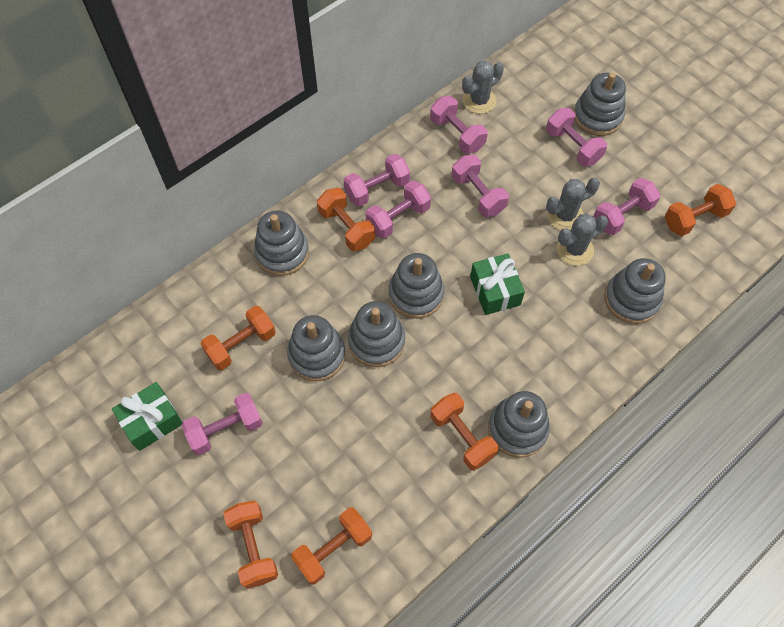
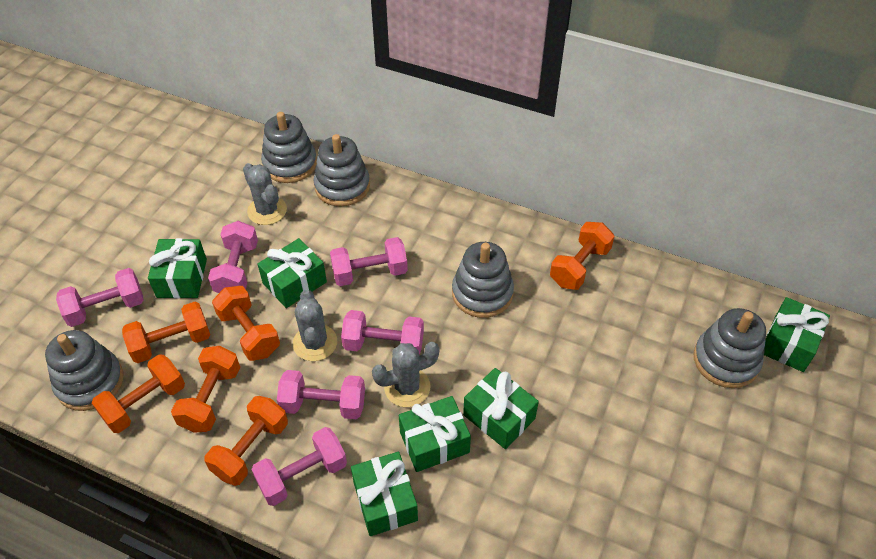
green gift: [112,382,183,451] [470,253,525,315] = 2 -> [148,238,207,298] [257,238,327,308] [351,452,418,536] [399,396,471,472] [463,368,539,449] [764,297,830,372] = 6
grey stacking toy: [254,211,309,276] [287,315,346,381] [348,301,405,367] [389,253,444,319] [488,391,550,458] [574,72,626,136] [604,258,666,324] = 7 -> [45,330,123,411] [261,112,317,183] [313,134,370,206] [452,242,514,318] [693,308,766,388] = 5
pink dumbbell: [182,393,263,455] [344,154,410,207] [366,180,431,239] [430,96,488,154] [451,155,509,217] [546,108,607,167] [594,178,660,235] = 7 -> [56,268,143,327] [208,221,258,293] [251,427,347,506] [277,370,365,419] [330,237,408,286] [341,310,424,355] = 6

